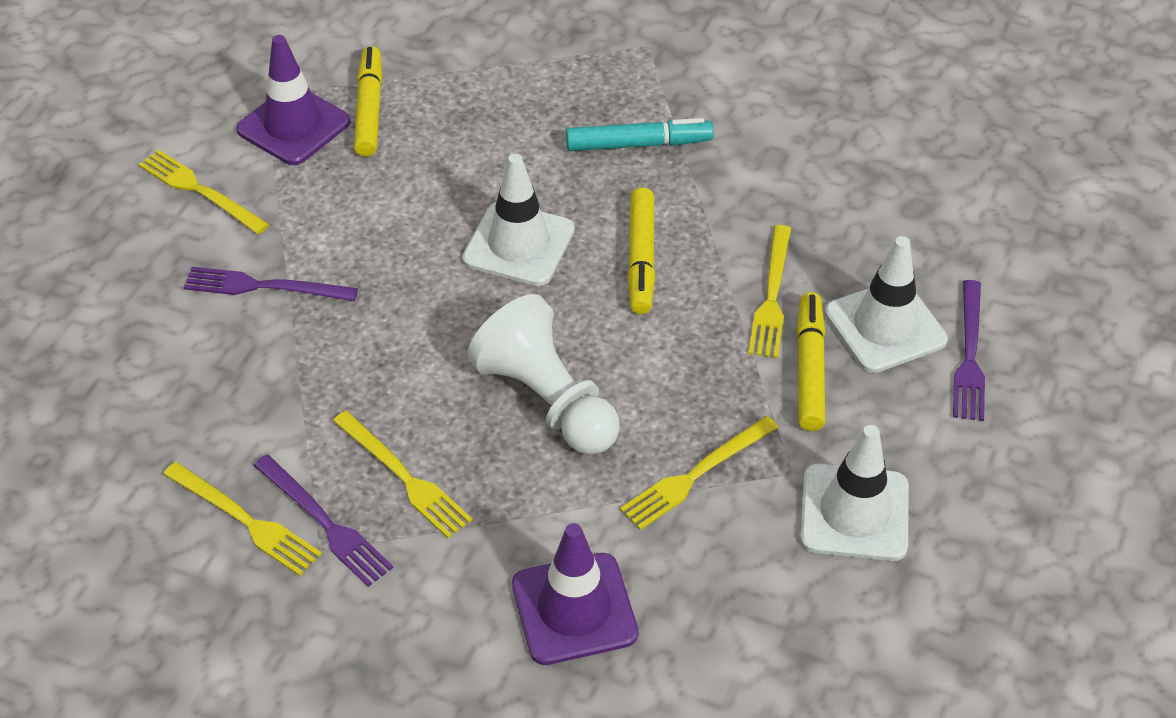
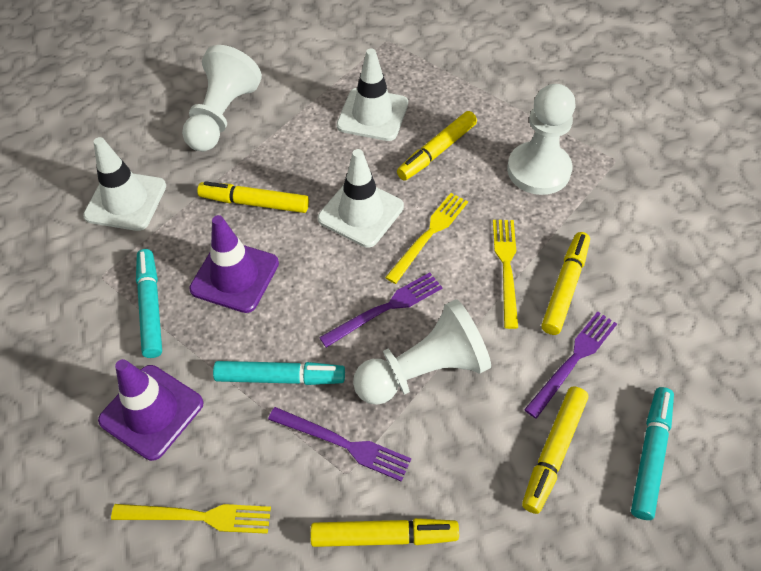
turquoise marker: [566,118,714,151] = 1 -> [136,249,162,358] [213,361,345,385] [631,387,674,520] = 3
white pawn: [467,294,620,455] = 1 -> [182,45,262,151] [353,299,491,405] [507,84,575,195] = 3
yellow fork: [139,150,270,234] [163,462,322,576] [333,411,472,538] [620,416,778,530] [748,225,791,358] = 5 -> [111,504,271,534] [385,193,468,284] [493,220,518,329] = 3
yellow marker: [354,46,382,157] [628,187,655,314] [797,292,825,431] = 3 -> [197,181,309,213] [310,518,459,547] [397,111,477,180] [522,386,588,514] [541,232,590,335] = 5

